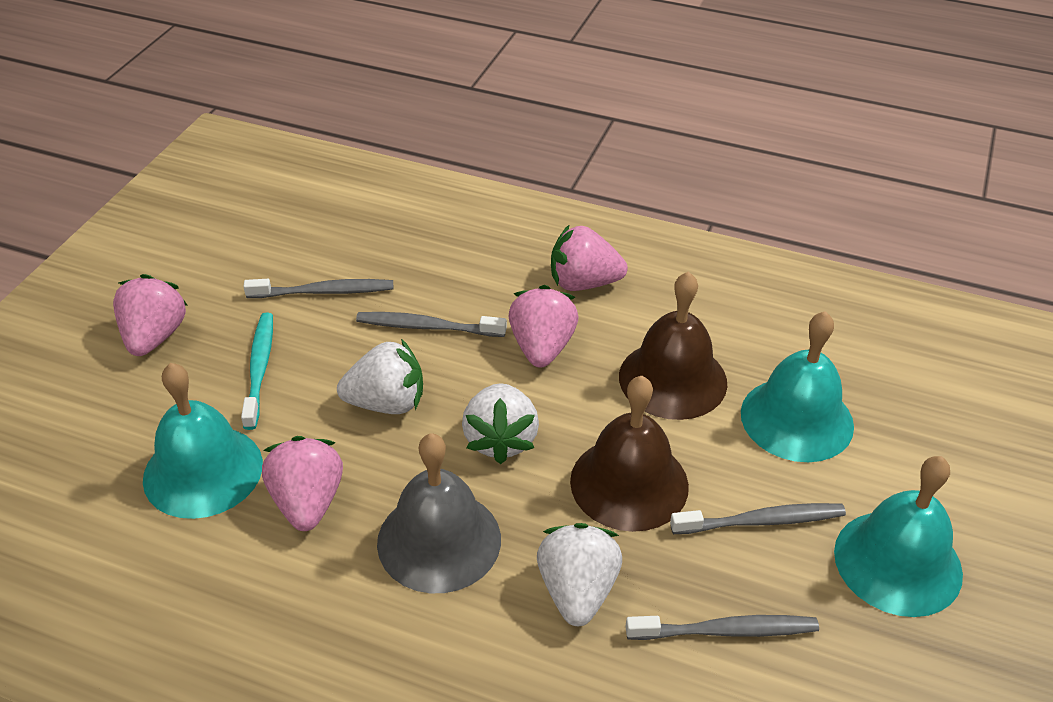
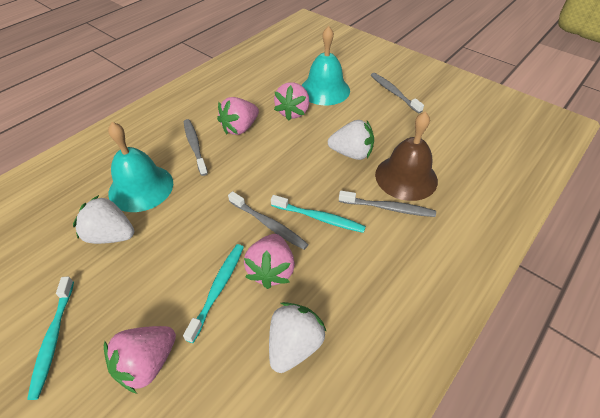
brown bell: [570,375,689,532] [619,271,727,420] = 2 -> [375,111,438,201] = 1
grey bell: [377,433,501,593] = 1 -> none = 0
turquoise bell: [143,363,263,519] [741,311,854,462] [834,456,963,617] = 3 -> [108,122,173,212] [301,26,350,105] = 2
turquoise toothbrush: [241,313,273,430] = 1 -> [27,277,74,400] [183,244,244,343] [271,195,366,233] = 3

